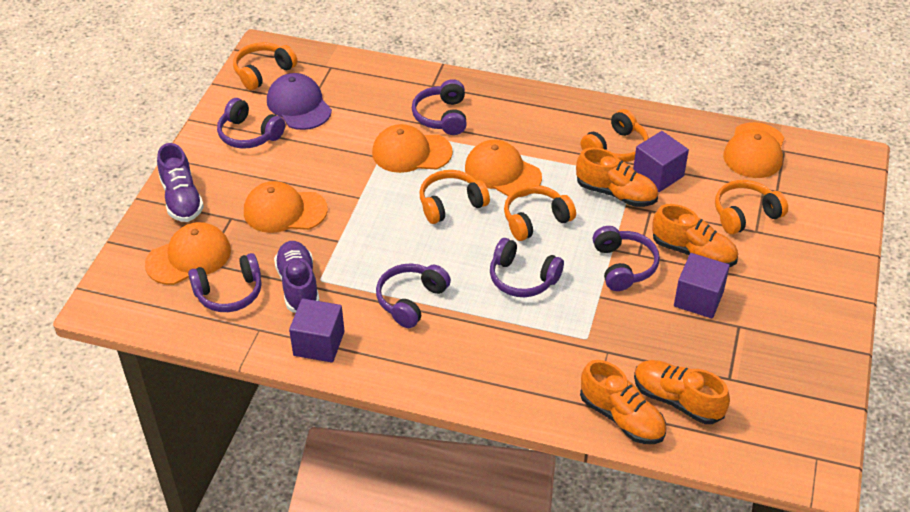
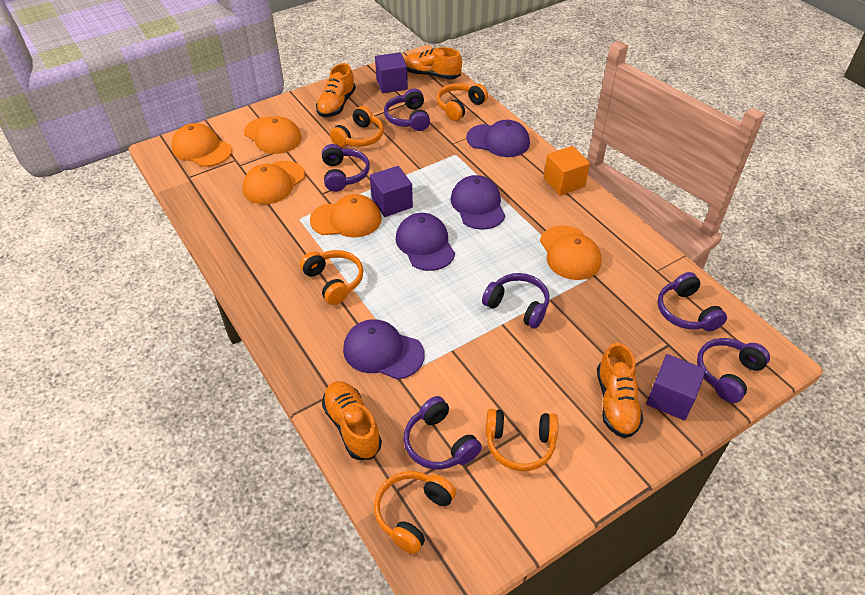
orange cube: none = 0 -> [544,146,590,195] = 1
purple cap: [267,73,332,130] = 1 -> [343,319,424,380] [396,213,455,271] [450,175,505,230] [466,120,530,157] = 4
purple shoe: [157,143,204,222] [274,241,319,313] = 2 -> none = 0

